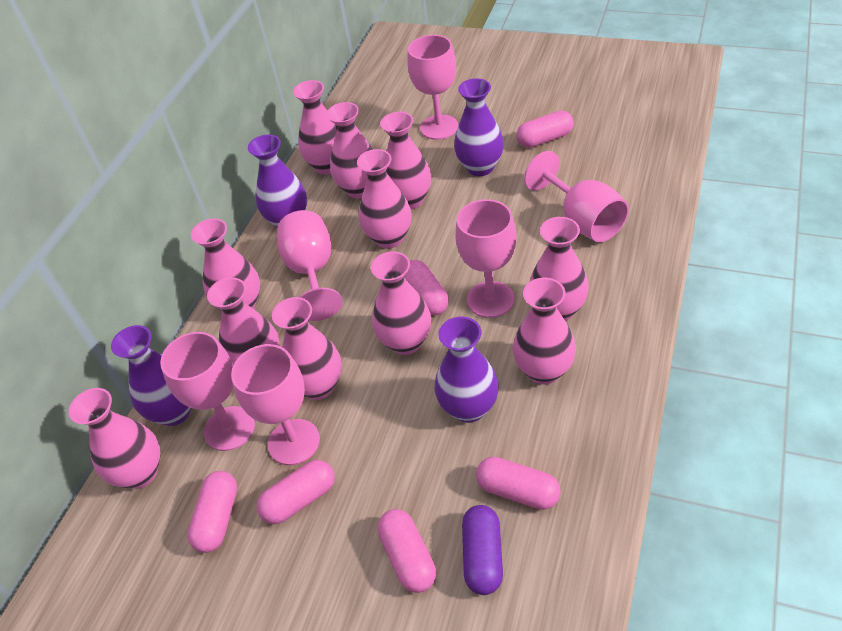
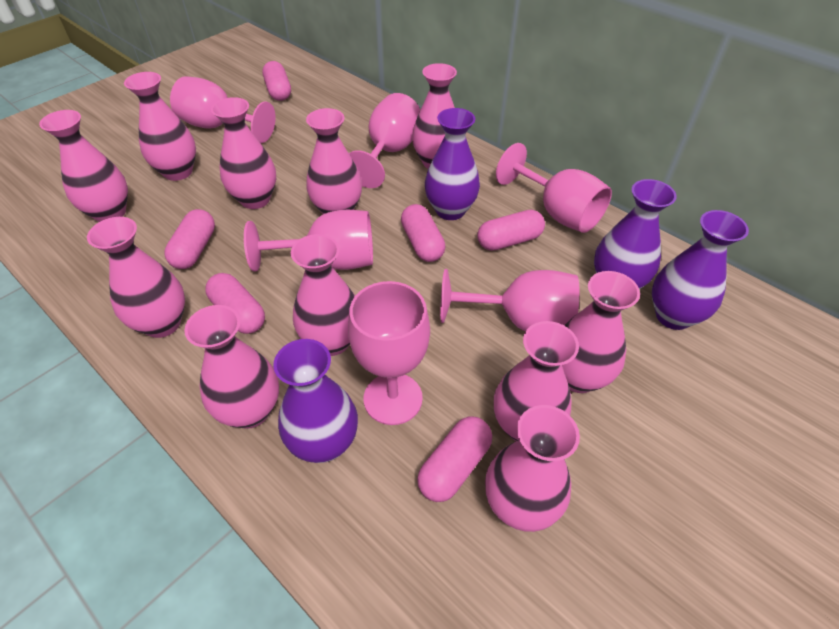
purple capsule: [462,505,503,595] = 1 -> none = 0

